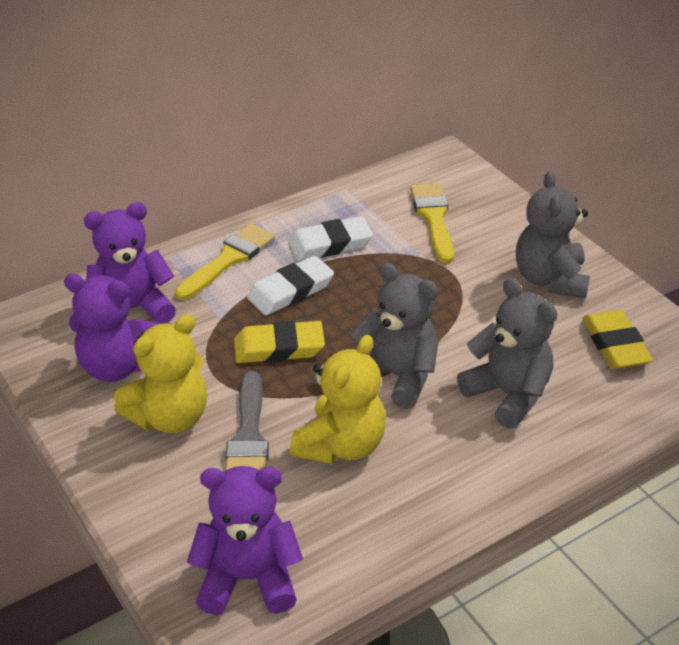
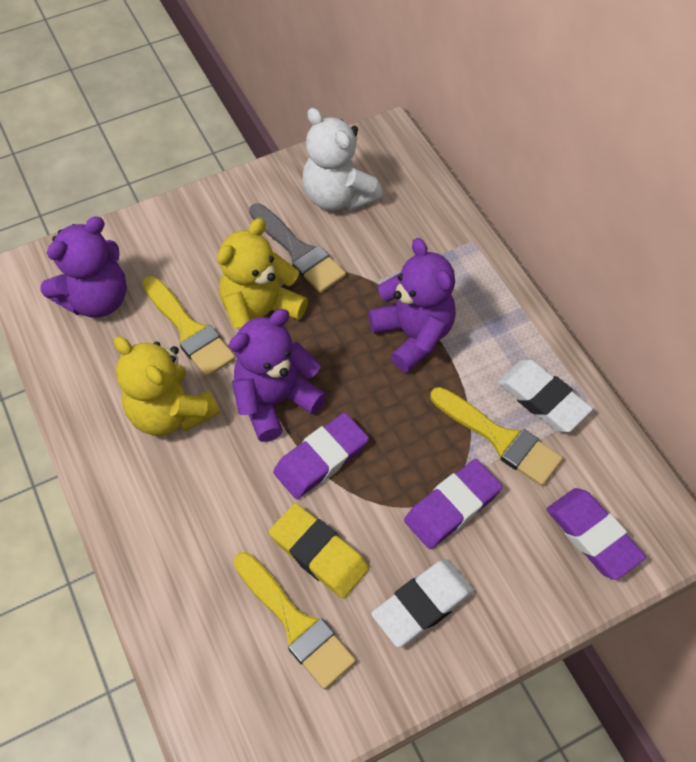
grey teddy bear: [351,263,439,409] [457,278,557,429] [516,171,590,298] = 3 -> none = 0
purple eraser: none = 0 -> [273,413,369,499] [404,459,502,549] [547,488,646,580] = 3
white teddy bear: none = 0 -> [302,108,383,211] = 1
yellow brush: [175,223,275,300] [410,183,454,263] = 2 -> [142,276,235,377] [234,552,356,689] [430,387,563,486] = 3
yellow eraser: [234,321,325,363] [582,310,653,369] = 2 -> [269,503,369,598] = 1

